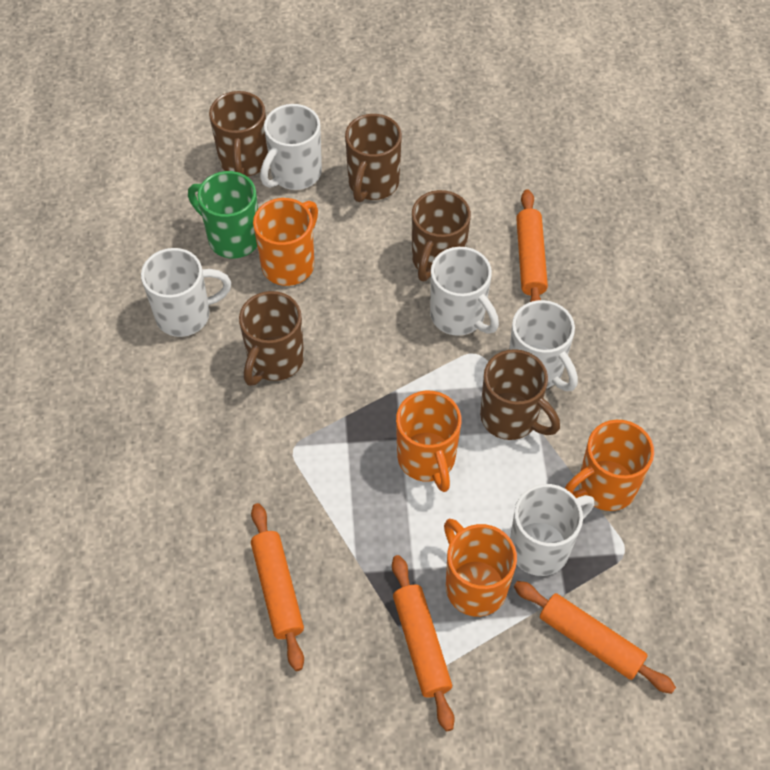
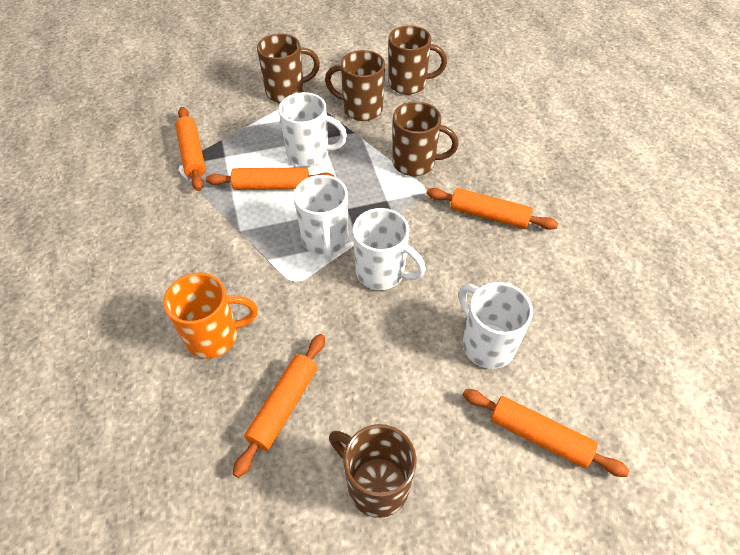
green mug: [188,171,258,258] = 1 -> none = 0
orange mug: [253,198,318,286] [396,391,462,492] [444,519,517,617] [565,420,654,511] = 4 -> [163,272,258,359] = 1
orange rolling pin: [251,503,304,671] [392,555,455,731] [514,581,676,694] [516,189,548,302] = 4 -> [175,107,206,191] [206,167,334,190] [233,334,325,478] [427,188,558,230] [463,389,629,477] = 5
white mug: [141,248,231,337] [260,104,322,190] [430,247,499,336] [509,300,578,391] [510,484,594,576] = 5 -> [279,92,347,167] [294,175,348,259] [353,208,426,290] [459,282,533,369] = 4

